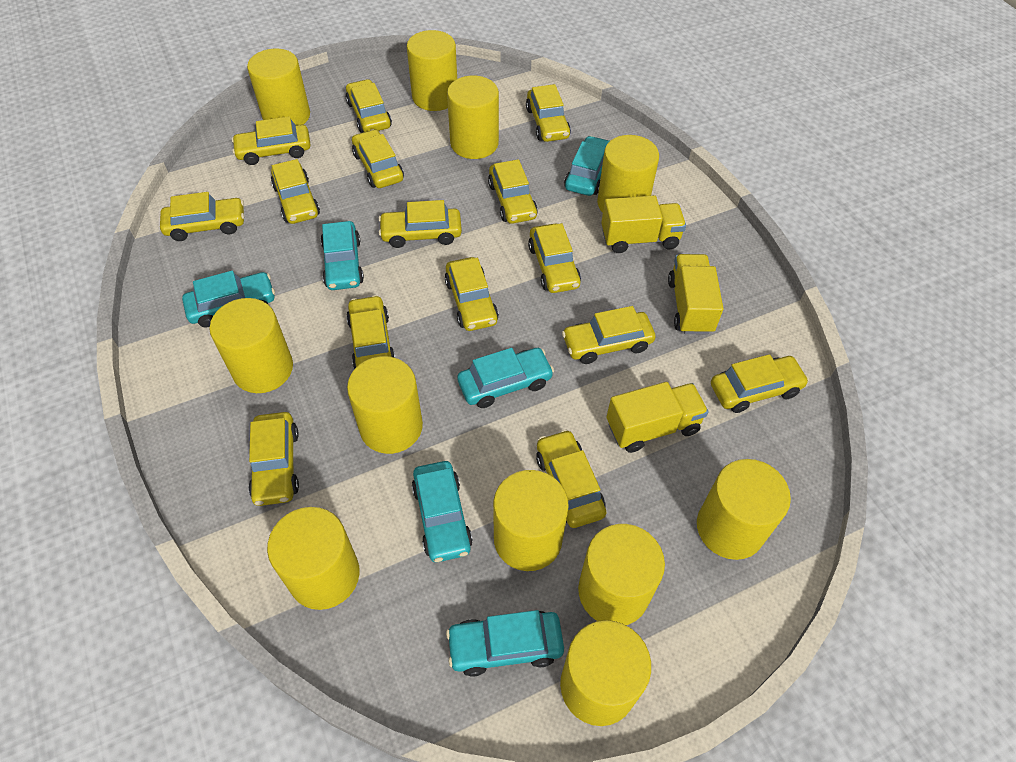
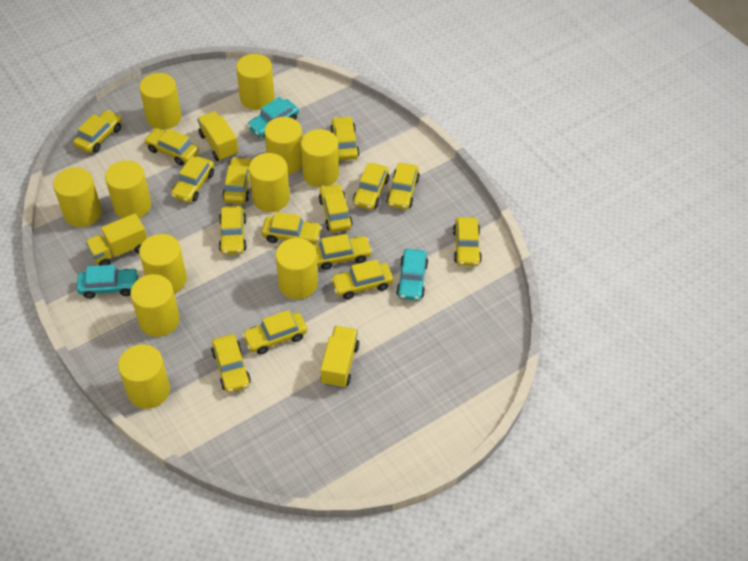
turquoise car: [182,271,275,328] [320,221,364,290] [411,461,473,562] [446,610,564,677] [457,348,554,408] [564,136,611,196] = 6 -> [77,265,139,299] [247,97,299,138] [396,249,428,301] = 3

